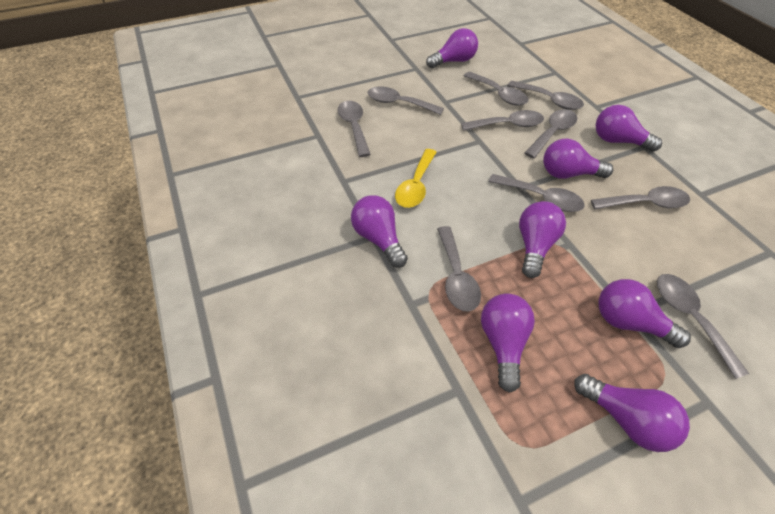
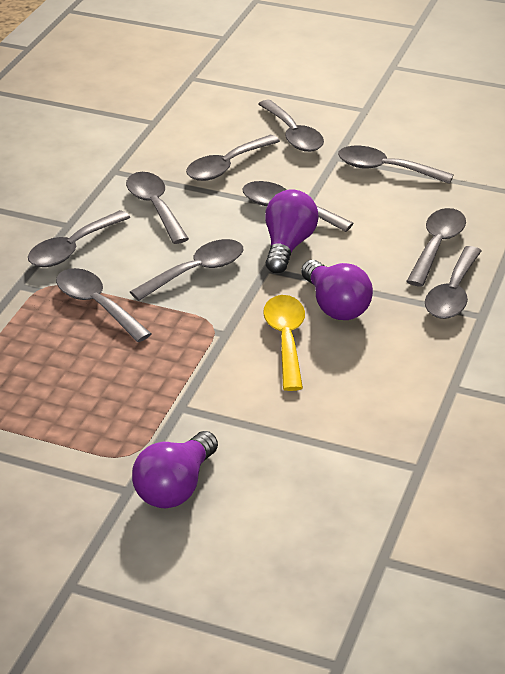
purple light bulb: [351,195,408,268] [426,28,478,68] [481,293,535,393] [519,201,566,278] [543,138,613,179] [574,374,690,452] [596,105,662,152] [598,279,691,348] = 8 -> [132,431,218,508] [265,189,319,273] [301,260,373,320] = 3

